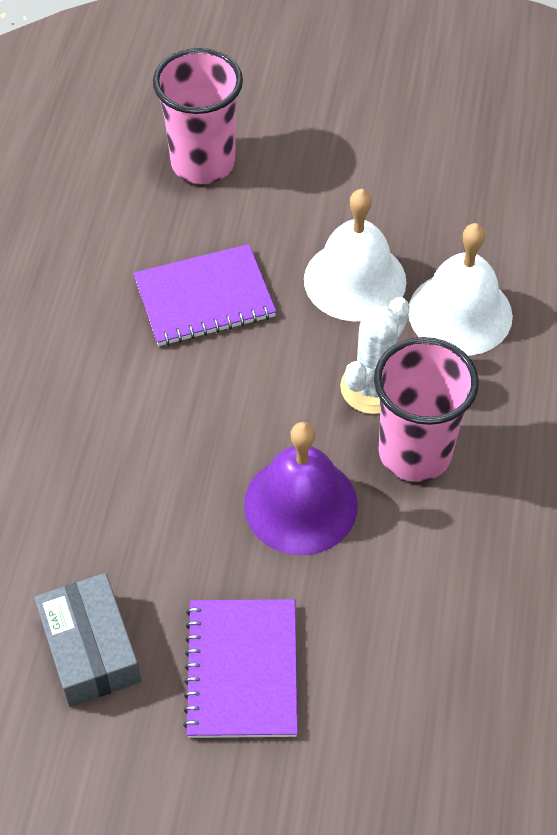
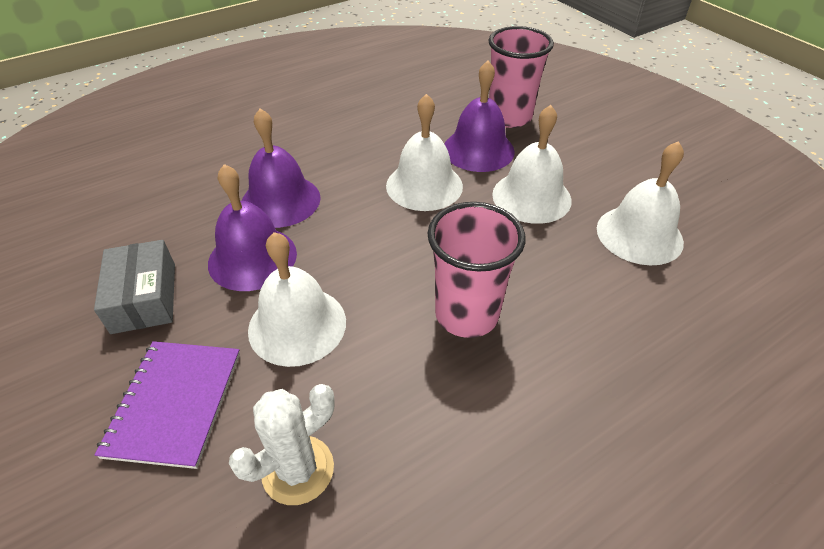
purple bell: [244,422,358,555] = 1 -> [208,164,297,291] [242,109,321,228] [444,61,515,172] = 3
purple notebook: [133,244,277,346] [183,599,298,738] = 2 -> [95,341,240,469] = 1
white bell: [304,189,407,321] [409,223,513,356] = 2 -> [248,232,346,367] [386,94,463,211] [492,105,572,224] [597,141,684,265] = 4

